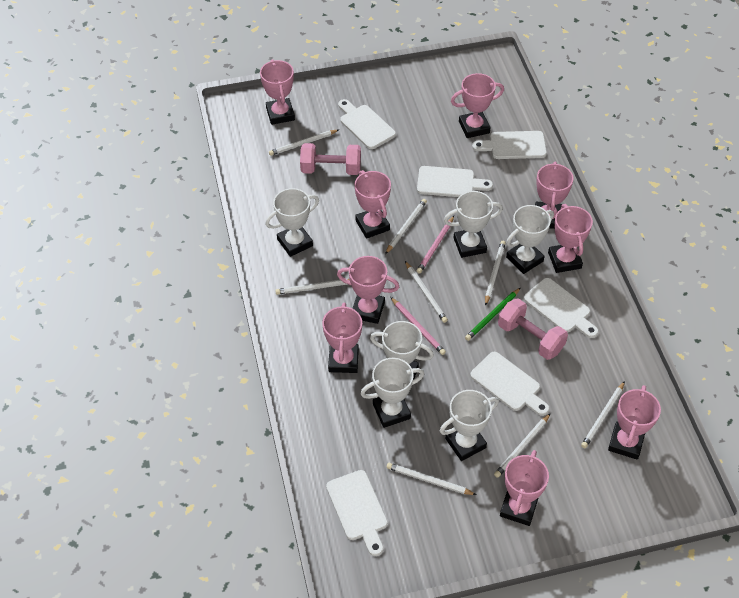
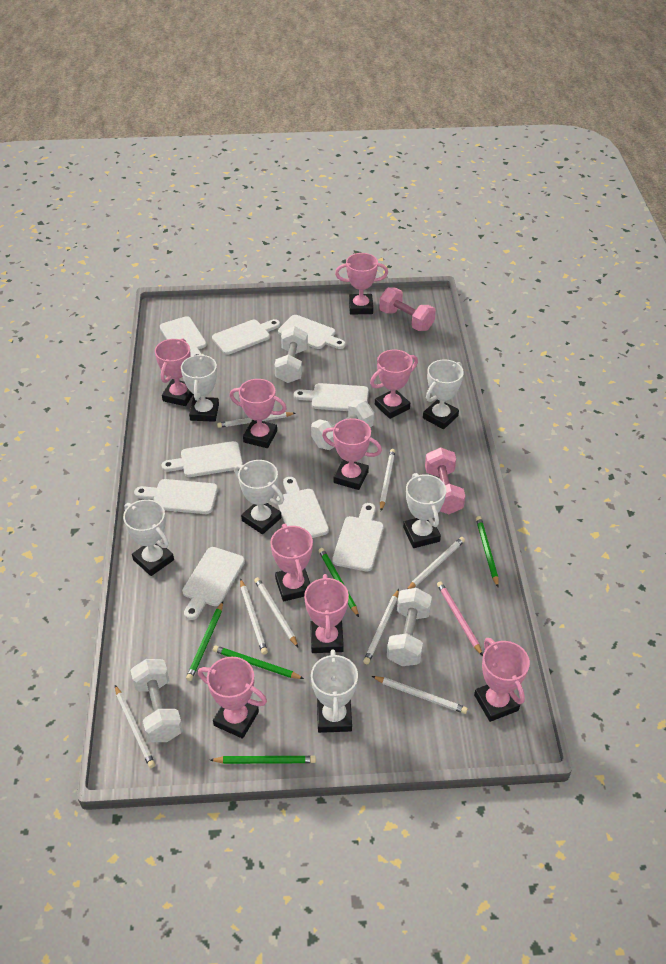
green pencil: [465,288,520,341] = 1 -> [186,601,223,681] [210,756,316,764] [213,645,304,679] [319,548,359,617] [476,516,499,587] = 5
pink pencil: [391,297,446,355] [416,216,454,274] = 2 -> [437,581,483,656] = 1
white cutting board: [326,470,388,556] [338,99,396,149] [417,166,493,197] [470,352,549,416] [472,131,547,159] [524,278,598,338] = 6 -> [134,479,218,514] [160,316,207,357] [161,441,243,477] [182,547,245,620] [212,319,280,355] [277,477,329,538] [278,315,346,349] [294,383,369,411] [332,503,384,571] = 9
white dumbbell: none = 0 -> [130,659,183,742] [274,326,308,383] [311,399,374,450] [387,588,432,666] = 4

